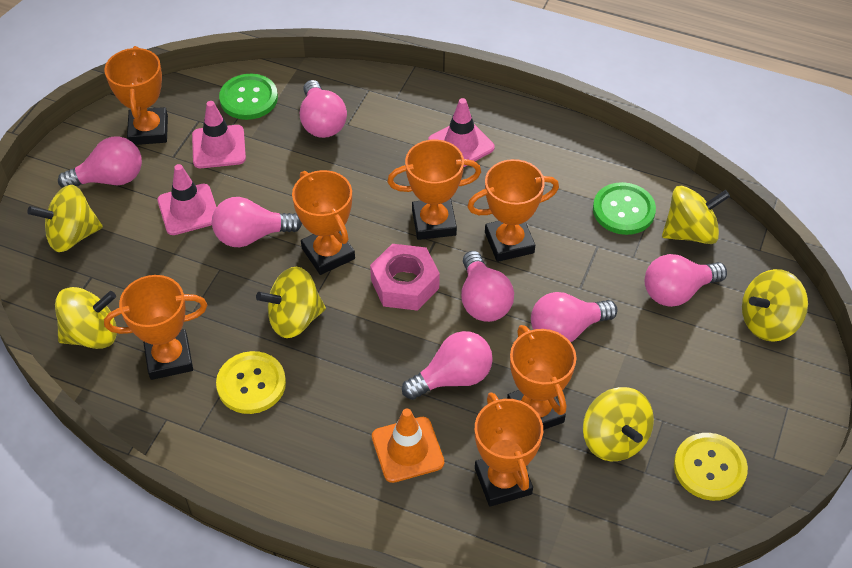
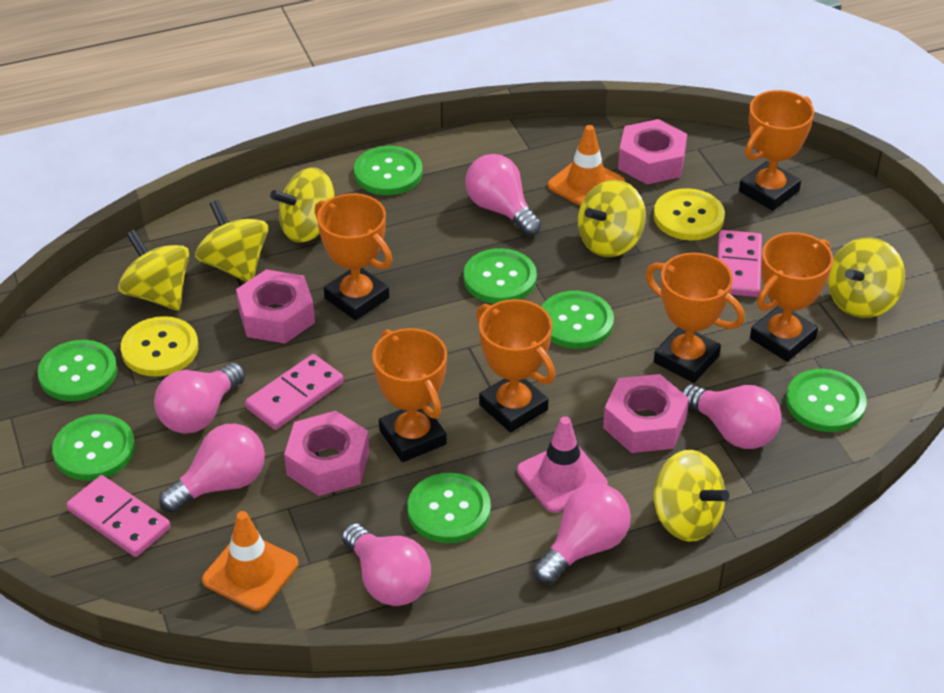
green button: [219,74,278,120] [593,182,656,235] = 2 -> [37,340,117,401] [52,414,135,481] [354,146,423,195] [407,473,491,543] [464,248,537,304] [541,291,614,349] [786,369,867,432] = 7
orange traffic cone: [372,409,444,483] = 1 -> [202,511,298,611] [548,125,625,206] = 2
orange trophy: [104,46,168,145] [104,275,207,380] [292,170,355,275] [387,139,481,240] [467,159,559,262] [475,392,543,507] [507,325,576,430] = 7 -> [315,193,392,320] [372,328,447,462] [476,299,555,433] [645,253,745,383] [739,90,814,211] [750,232,833,362] = 6
pink domino: none = 0 -> [67,475,171,557] [245,354,344,430] [717,230,762,297] = 3
pink light bulb: [58,136,142,188] [212,197,302,247] [300,80,347,138] [402,331,493,400] [461,251,514,322] [531,292,617,342] [645,254,727,307] = 7 -> [154,362,245,434] [159,424,265,513] [342,523,431,606] [465,154,542,236] [533,483,631,584] [681,384,781,449] = 6
pink nut: [370,244,440,311] = 1 -> [236,269,315,343] [284,411,369,496] [603,374,689,453] [618,119,687,184] = 4
pink traffic cone: [157,164,216,235] [192,101,246,168] [428,98,495,167] = 3 -> [517,417,608,513] = 1

